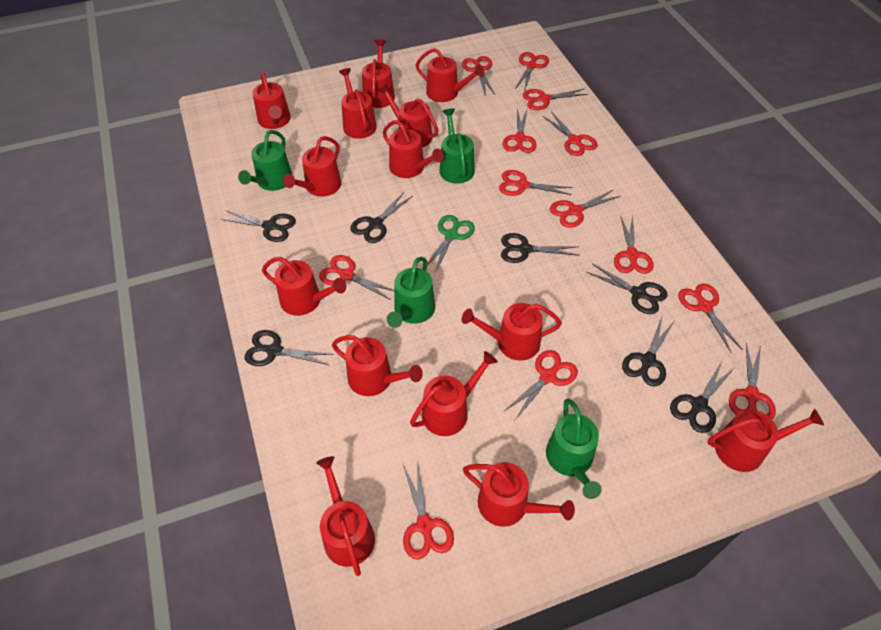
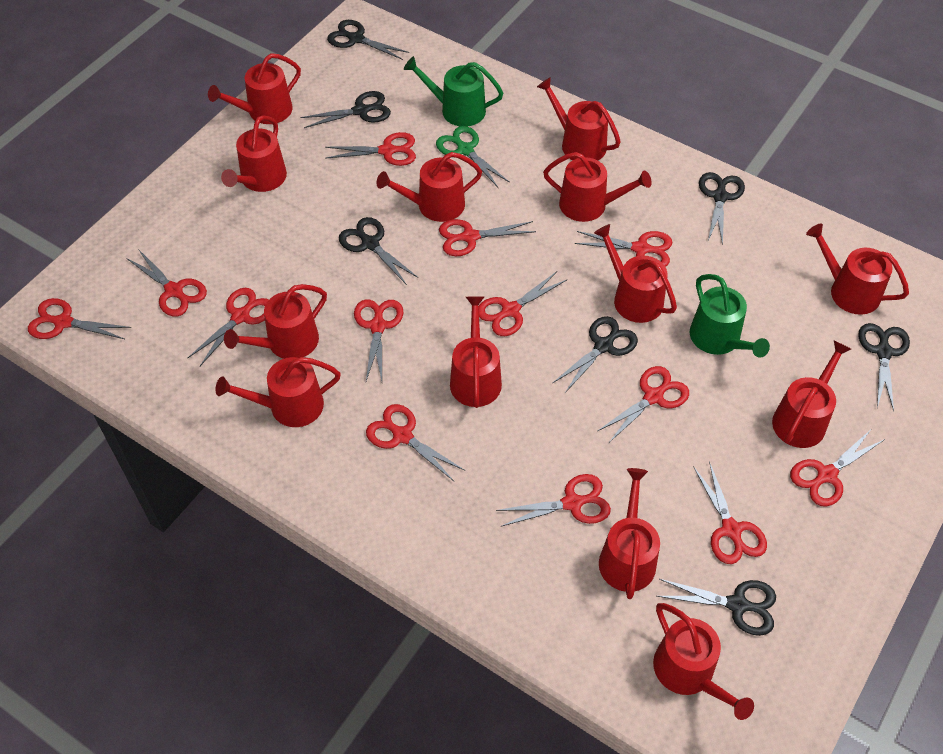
green watering can: [238,130,292,191] [387,257,435,328] [440,108,475,184] [546,399,602,499] = 4 -> [404,56,503,126] [690,274,770,358] = 2
red watering can: [252,71,291,129] [262,257,346,316] [283,136,341,197] [316,456,375,576] [332,335,423,396] [339,68,377,139] [362,39,395,108] [378,83,439,148] [383,120,444,178] [410,351,498,436] [416,48,485,102] [462,303,562,361] [463,462,575,527] [707,408,824,472] = 14 -> [208,53,301,124] [215,357,341,427] [221,115,287,192] [224,284,327,359] [377,152,482,222] [450,296,502,408] [537,77,621,160] [543,152,652,222] [594,224,677,323] [599,468,660,599] [653,603,754,720] [772,340,851,448] [806,224,909,315] = 13

